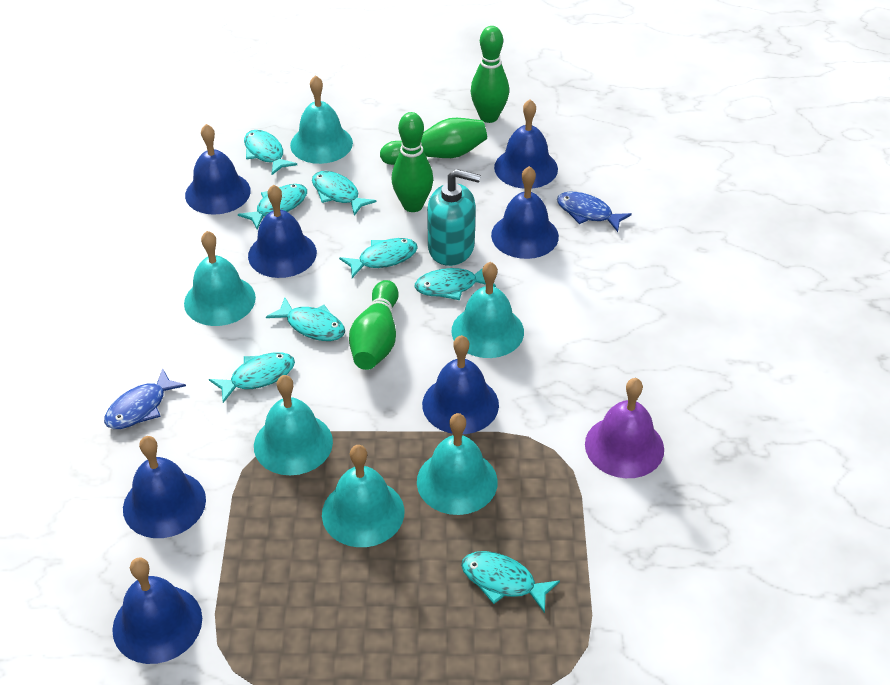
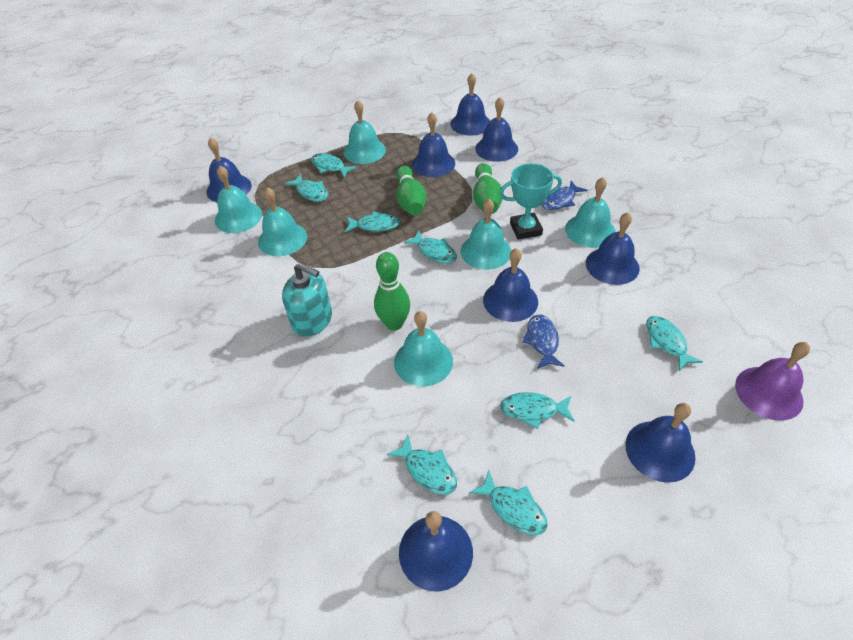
blue bell: [112,557,202,664] [123,436,206,538] [185,124,251,215] [248,184,317,278] [422,335,499,434] [491,166,559,259] [494,99,558,189] = 7 -> [206,137,252,202] [399,511,473,591] [412,112,455,177] [450,73,490,136] [475,97,518,162] [483,248,538,322] [586,212,640,285] [625,403,696,483] = 8
green bowling pin: [349,280,399,370] [380,118,487,165] [392,112,433,212] [471,26,509,123] = 4 -> [374,252,410,331] [396,166,427,216] [473,163,502,214] = 3
turquoise trophy: none = 0 -> [499,163,562,240] = 1

